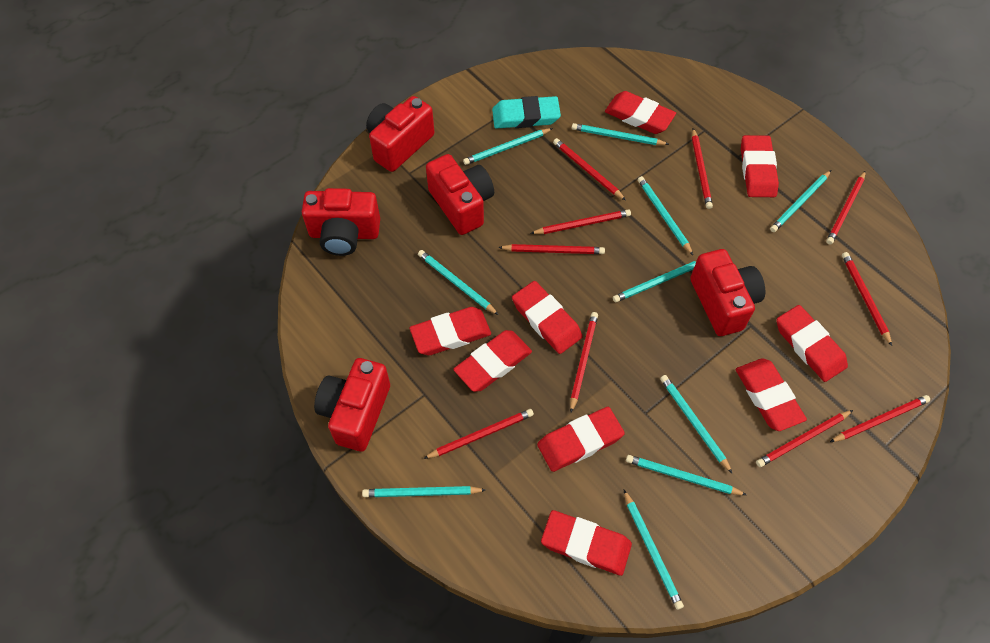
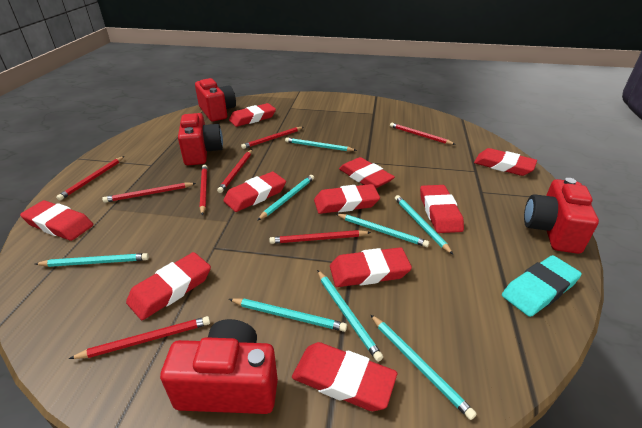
red camera: [302,188,380,256] [314,358,390,452] [366,96,434,172] [426,154,494,235] [690,249,765,336] = 5 -> [160,319,278,414] [178,113,223,165] [195,78,236,121] [524,178,599,254] = 4
red eraser: [410,307,491,355] [453,330,532,392] [512,281,583,354] [537,407,625,472] [541,510,632,576] [605,91,676,134] [736,358,807,431] [741,135,779,197] [776,305,848,382] = 9 -> [20,200,93,241] [126,252,211,320] [223,172,286,212] [229,103,276,127] [292,342,397,411] [314,184,380,214] [330,247,412,287] [339,157,395,188] [420,185,464,233] [474,148,537,176] = 10
red pencil: [423,409,534,459] [498,244,605,254] [530,209,631,234] [553,138,626,200] [570,312,598,412] [692,128,713,209] [756,410,853,467] [826,171,866,245] [830,395,930,442] [842,252,892,346] = 10 -> [56,156,124,201] [69,316,210,359] [102,183,196,203] [200,165,207,215] [217,149,252,193] [241,127,303,149] [269,230,371,244] [390,123,456,145] = 8
turquoise pencil: [362,486,486,497] [418,250,499,315] [463,128,553,165] [572,123,669,145] [613,261,696,303] [623,489,684,610] [626,455,747,495] [638,176,693,255] [660,375,733,474] [770,170,831,232] = 10 -> [35,253,149,267] [229,298,347,332] [257,175,314,221] [285,137,357,151] [317,270,383,362] [336,214,429,247] [370,314,477,420] [395,195,453,255] = 8

